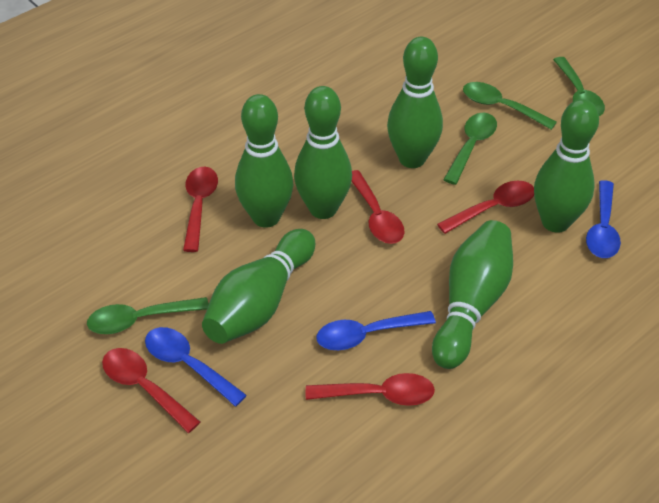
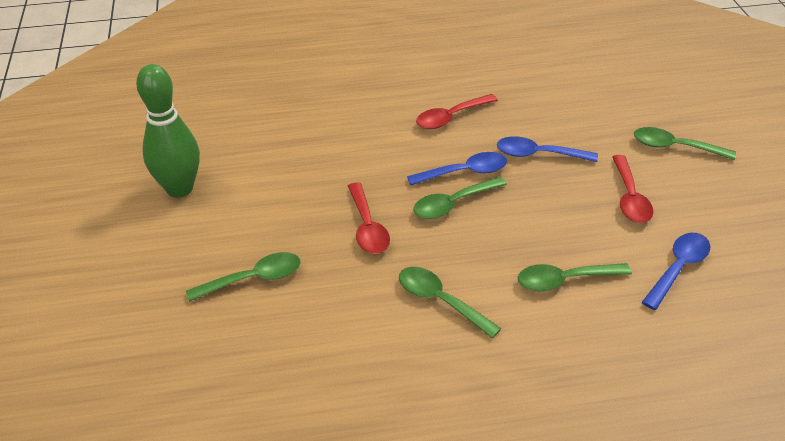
green bowling pin: [202,229,315,344] [235,94,293,228] [294,86,352,219] [387,37,443,168] [432,220,513,369] [534,99,599,233] = 6 -> [136,64,200,198] = 1
green spoon: [87,297,209,334] [443,113,497,185] [463,82,557,130] [553,57,605,116] = 4 -> [186,252,301,302] [399,267,502,338] [413,177,507,219] [518,263,632,291] [634,127,736,160] = 5
red spoon: [102,348,200,433] [183,167,218,252] [306,373,435,406] [351,170,405,244] [437,181,534,234] = 5 -> [348,182,390,254] [416,94,498,129] [612,155,653,223] = 3

